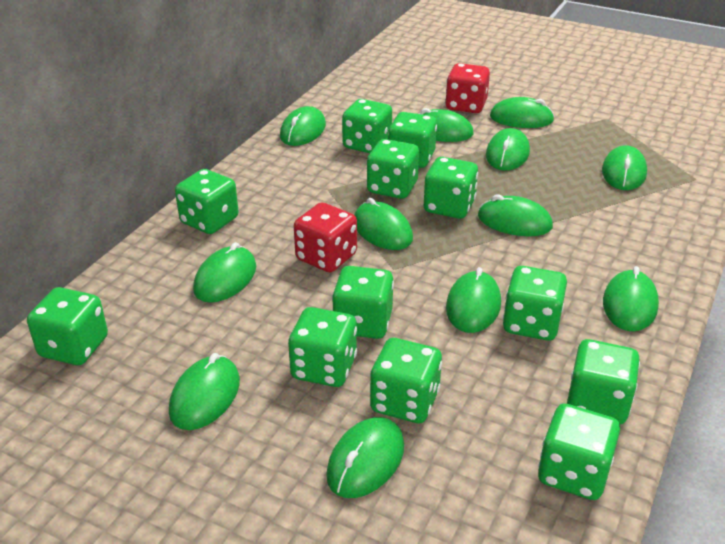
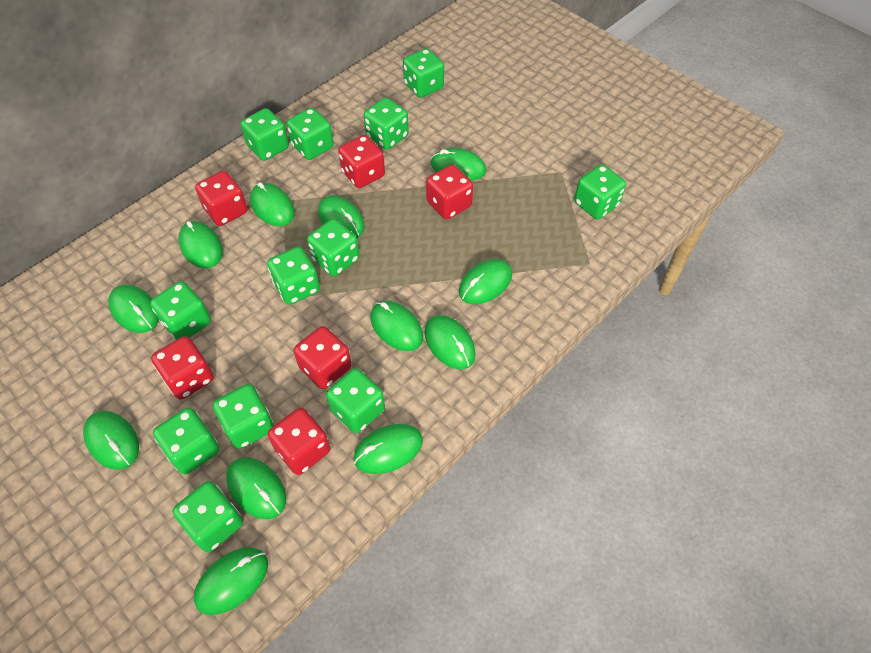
red dice: [294,202,357,272] [445,63,490,113] = 2 -> [151,336,214,400] [195,171,248,226] [268,408,330,475] [293,326,352,389] [338,135,385,188] [426,164,473,219] = 6

